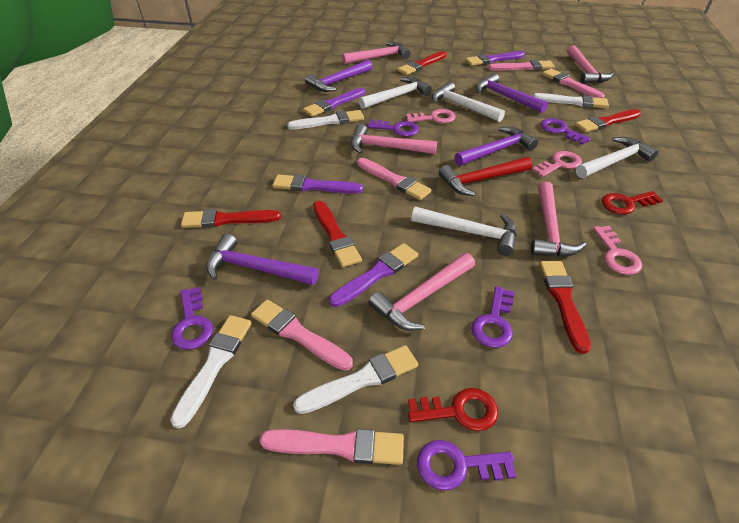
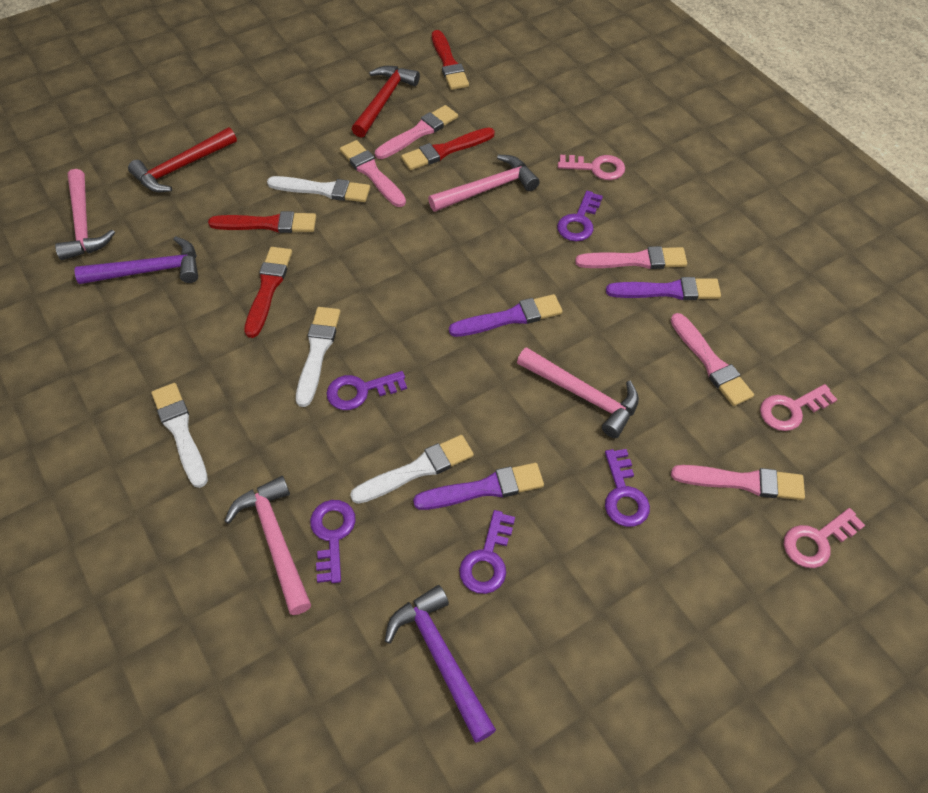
pink hammer: [342,42,410,64] [351,124,437,154] [368,253,475,330] [531,182,586,257] [567,45,614,84] = 5 -> [55,169,115,260] [225,476,311,615] [428,155,540,212] [517,347,639,438] = 4
purple brush: [273,174,363,194] [303,88,365,117] [329,243,418,307] [465,51,525,66] = 4 -> [413,463,544,510] [449,294,563,337] [606,277,721,300] = 3
purple hammer: [206,234,318,285] [305,60,372,92] [455,127,538,166] [476,73,548,113] = 4 -> [74,236,198,284] [385,585,496,743] = 2
red brush: [181,209,281,228] [313,201,362,267] [397,51,447,75] [539,261,591,354] [575,109,641,132] = 5 -> [208,211,316,233] [244,247,292,338] [401,127,495,170] [432,30,469,90] = 4
red hammer: [439,157,532,196] = 1 -> [128,127,237,192] [352,66,420,138] = 2
red key: [408,388,499,431] [602,191,663,214] = 2 -> none = 0
white hammer: [359,77,432,109] [411,207,517,256] [432,82,505,122] [576,137,658,178] = 4 -> none = 0

